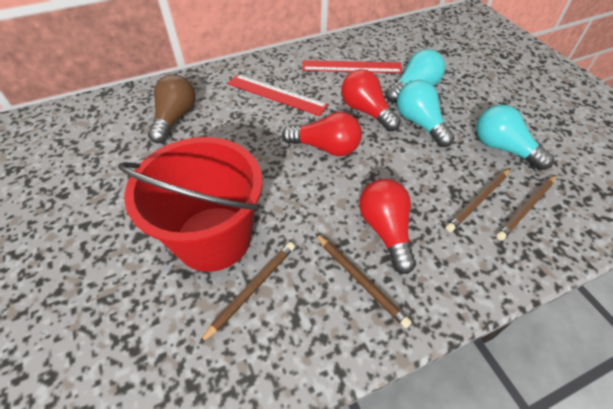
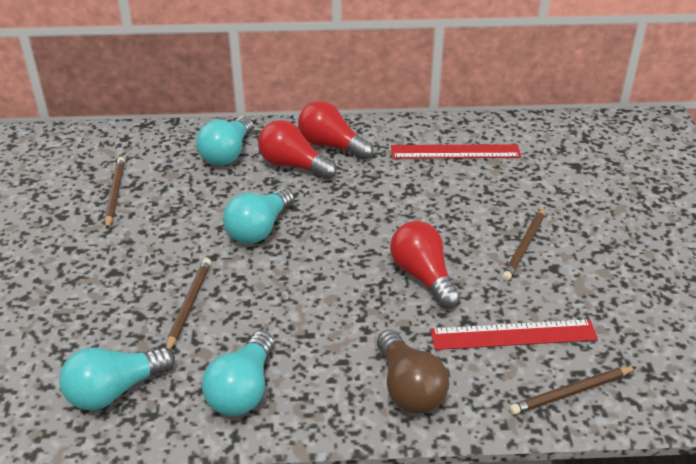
red bucket: [118,137,263,272] = 1 -> none = 0
turquoise light bulb: [385,49,445,103] [397,80,455,147] [476,105,554,170] = 3 -> [59,347,175,410] [196,116,253,166] [202,331,274,416] [223,187,294,244] = 4

